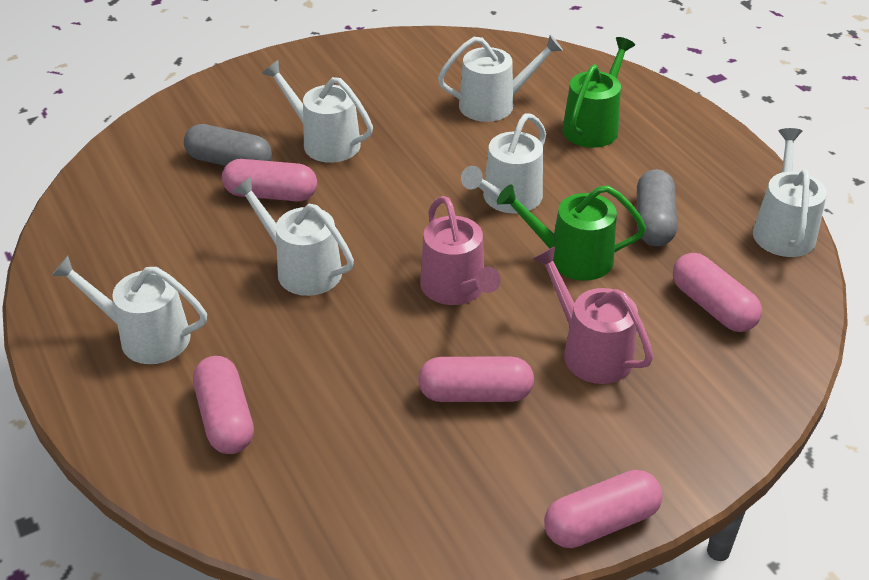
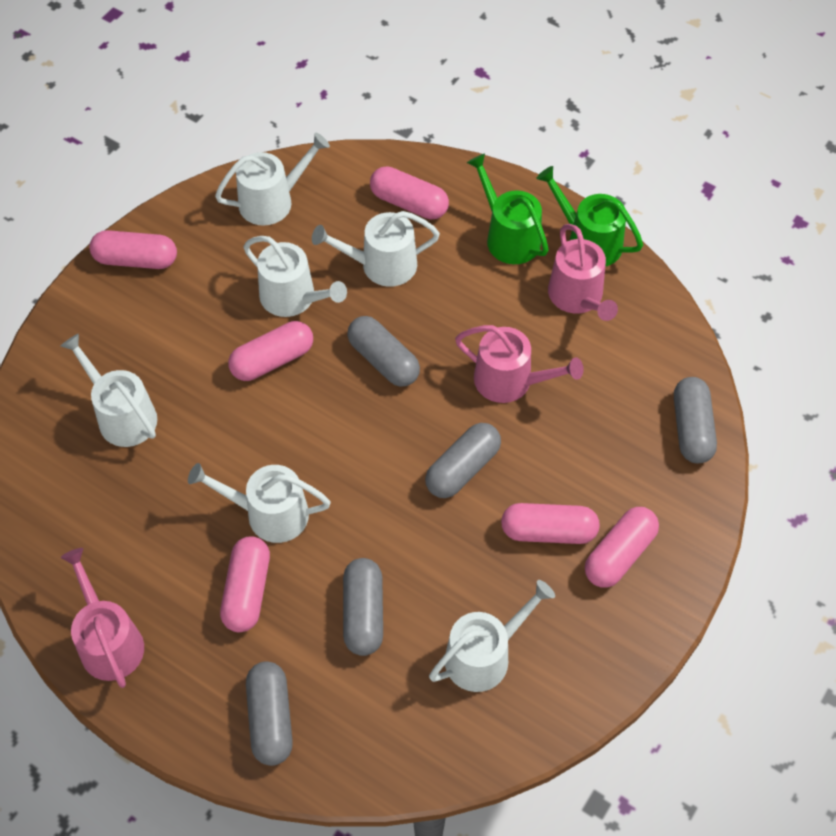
grey capsule: [184,124,272,166] [637,169,677,246] = 2 -> [246,661,293,766] [343,558,383,656] [347,316,420,387] [425,423,501,498] [674,377,717,463] = 5
pink capsule: [193,356,254,454] [222,159,317,201] [418,357,534,402] [544,470,663,548] [673,253,762,332] = 5 -> [89,230,177,269] [220,536,270,632] [228,321,313,381] [370,166,449,219] [501,503,600,544] [585,507,659,588] = 6
pink watering can: [420,196,501,305] [533,246,653,384] = 2 -> [61,548,144,688] [455,325,584,403] [548,224,618,321] = 3

